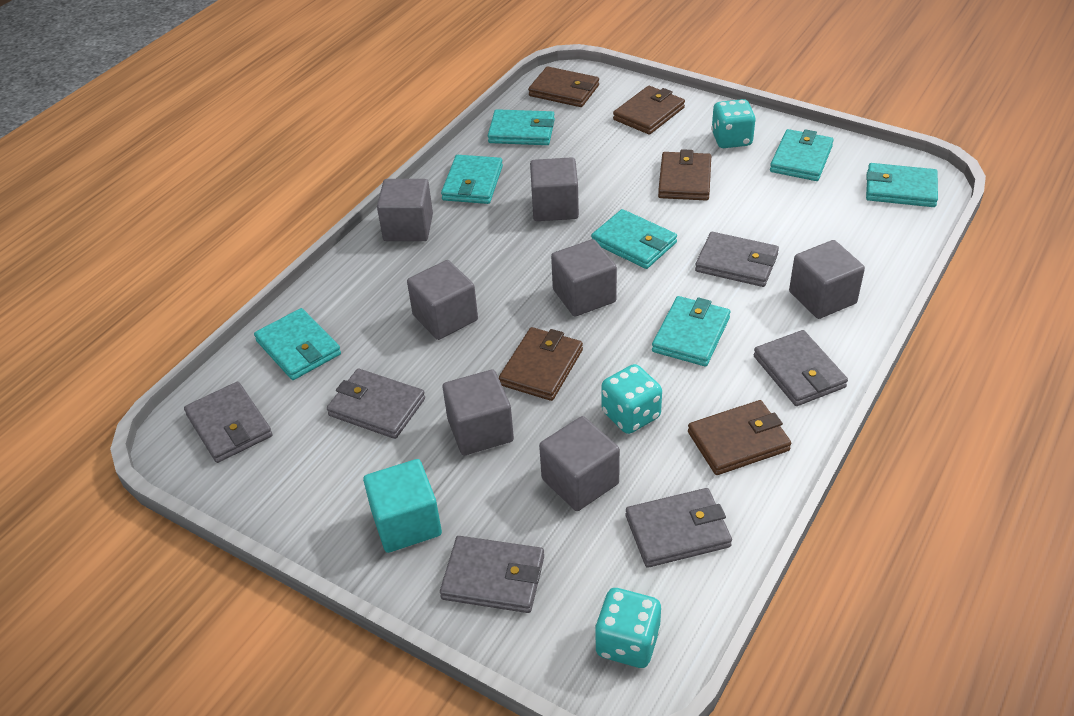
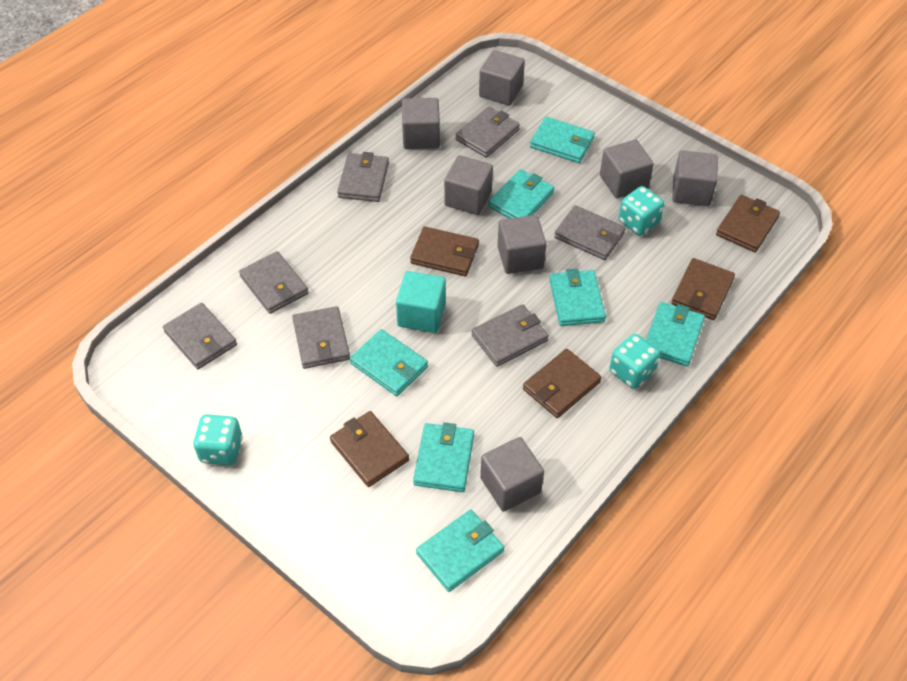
grey wallet: [184,382,272,463] [327,369,425,439] [440,536,544,613] [626,488,732,568] [695,232,779,287] [753,330,848,406] = 6 -> [163,303,237,369] [239,251,309,314] [292,306,350,369] [337,152,389,202] [455,107,520,158] [472,304,549,367] [554,205,626,260] = 7

